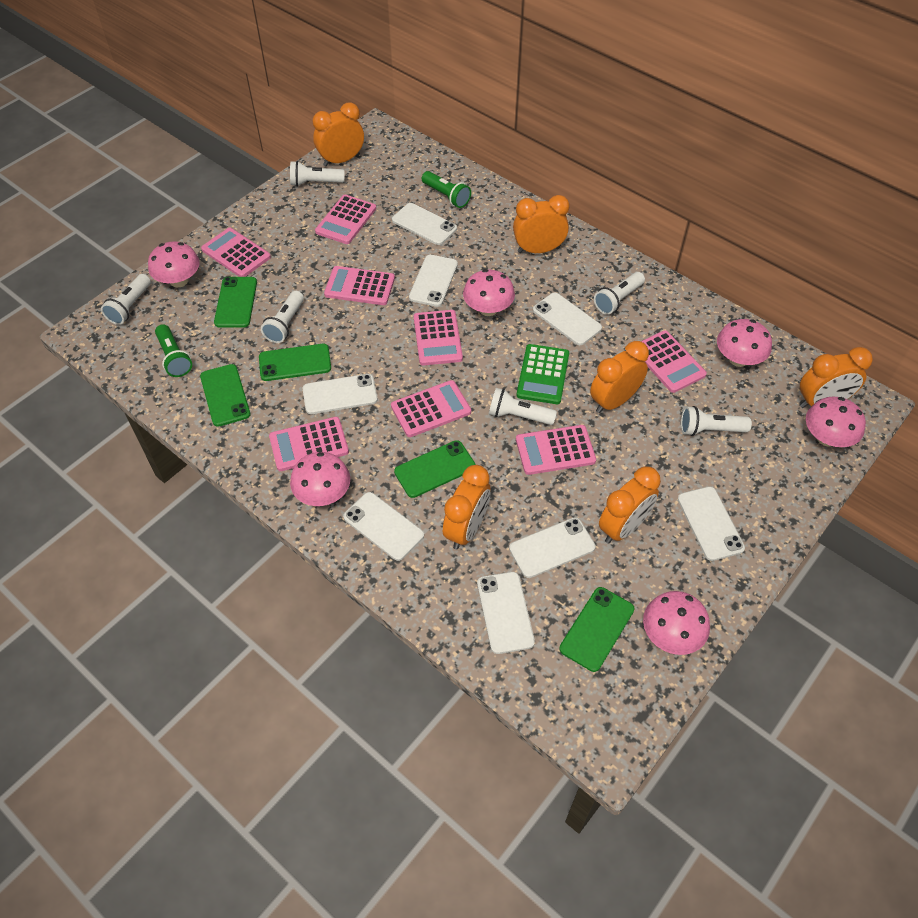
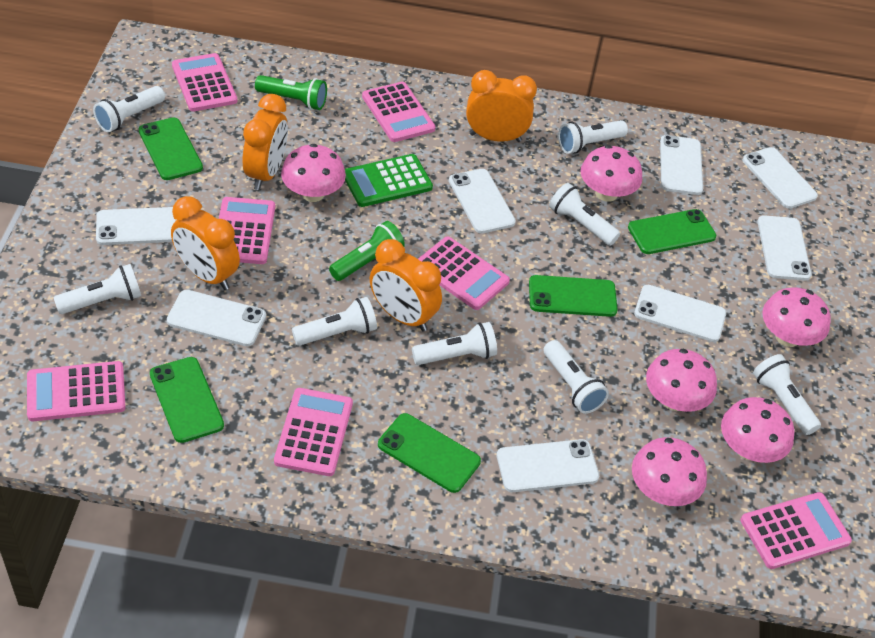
orange clock: [313,103,364,166] [443,465,491,549] [513,195,569,253] [590,341,649,413] [599,466,661,544] [800,347,873,408] = 6 -> [171,196,240,290] [243,94,288,190] [370,239,442,332] [466,70,537,142] = 4
pink calculator: [201,228,271,277] [269,417,349,471] [315,195,376,244] [324,266,395,305] [391,380,471,437] [414,310,463,366] [516,425,596,475] [641,330,707,393] = 8 -> [27,361,126,421] [172,53,237,112] [219,197,275,264] [274,388,353,476] [362,82,436,142] [418,236,510,310] [740,492,852,569] = 7
white flashlight: [101,274,151,325] [261,291,304,343] [290,161,345,186] [489,388,557,425] [594,272,645,315] [681,406,752,436] = 6 -> [54,264,141,314] [93,86,165,132] [292,297,377,346] [412,322,497,365] [543,340,609,414] [549,183,620,246] [558,120,628,154] [753,354,821,435] = 8

